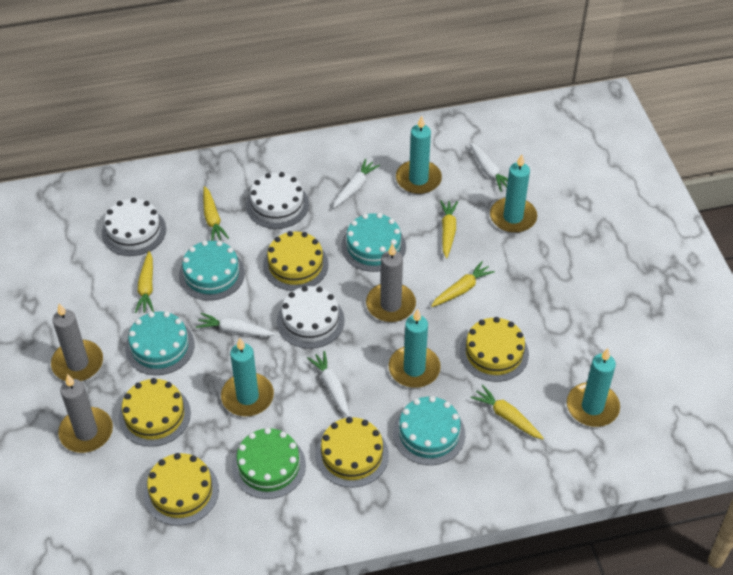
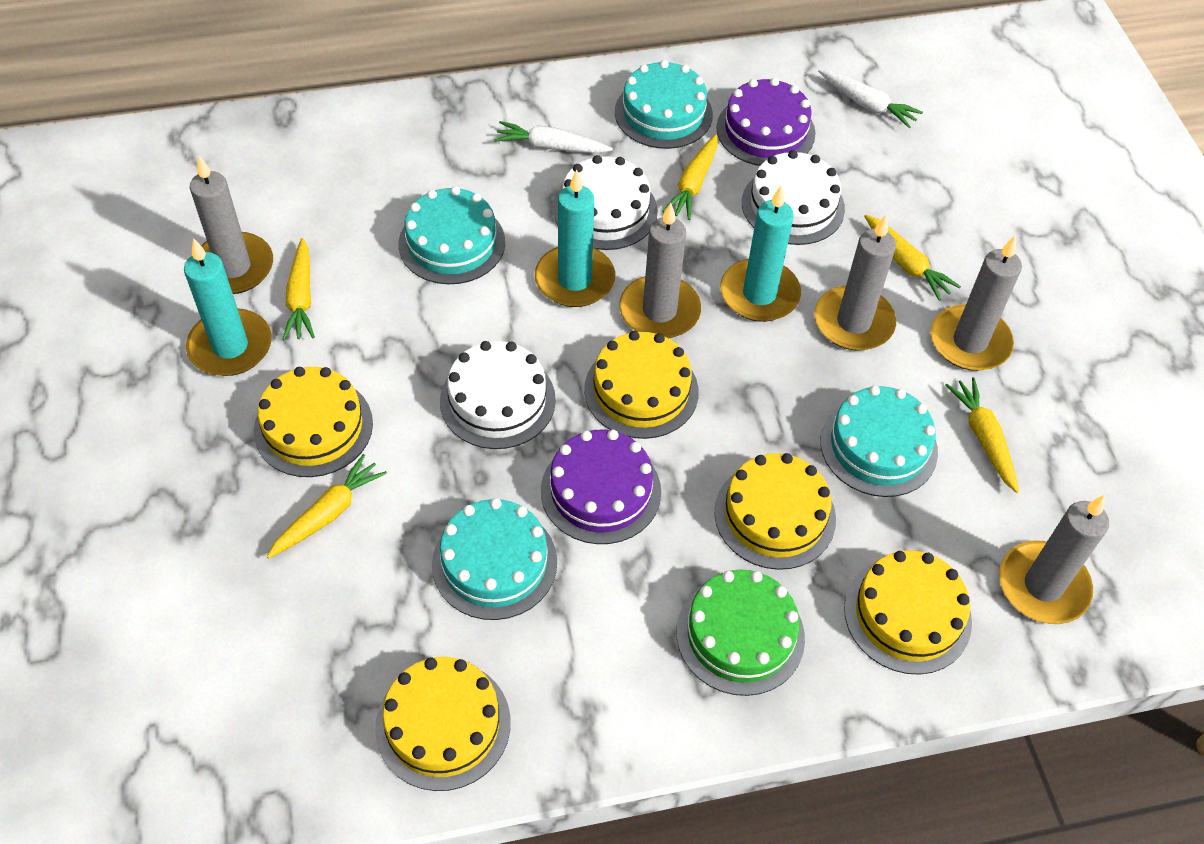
grey candle: [51,303,103,381] [58,374,113,453] [366,243,416,322] = 3 -> [190,156,273,294] [619,203,701,338] [814,215,896,351] [931,236,1022,371] [999,495,1109,624] = 5
purple cake: none = 0 -> [541,430,661,544] [716,78,816,166] = 2
turquoise candle: [221,338,274,416] [389,309,441,388] [396,116,442,194] [490,154,537,233] [567,348,620,427] = 5 -> [184,238,272,376] [535,170,615,307] [720,186,801,322] = 3
white carrot: [196,313,276,337] [307,351,350,417] [333,159,380,208] [469,142,508,192] = 4 -> [494,121,613,153] [818,69,923,128] = 2

